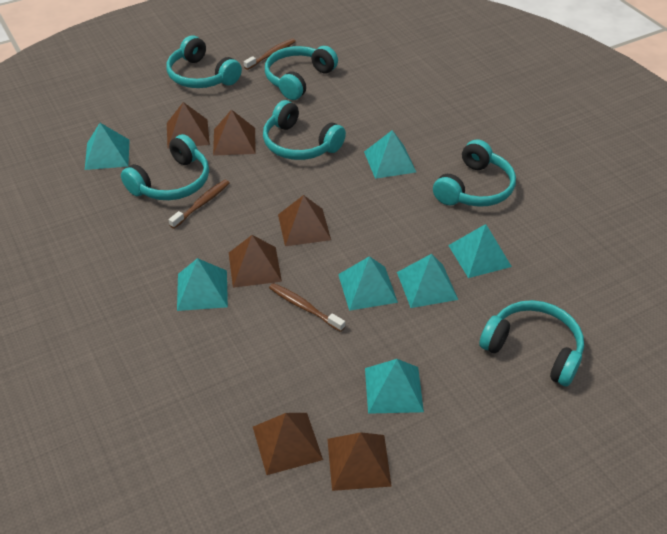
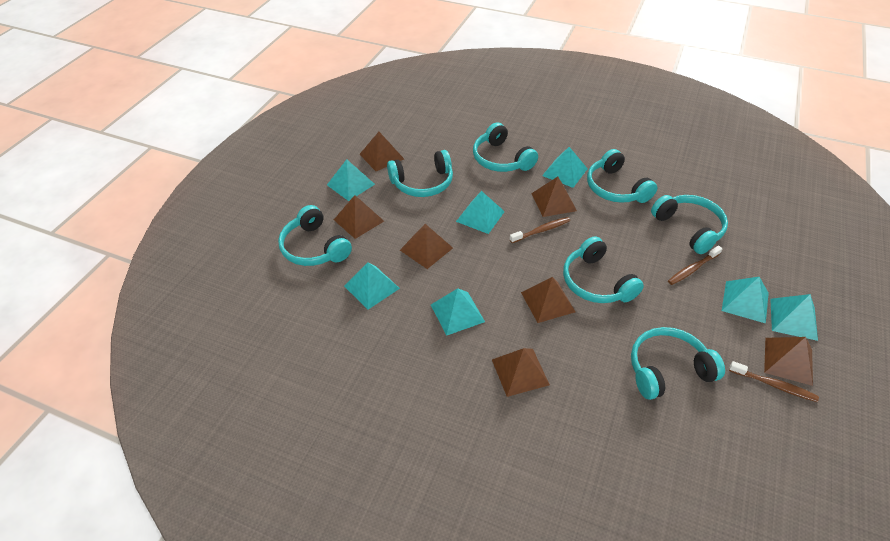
brown pyramid: [167,102,210,149] [213,110,256,156] [229,235,282,288] [253,413,323,475] [278,195,331,246] [327,432,392,491] = 6 -> [334,195,384,239] [359,132,404,171] [400,224,453,269] [492,348,550,397] [521,277,576,323] [531,177,577,217] [764,337,813,386] = 7
turquoise headphones: [121,134,209,200] [167,35,242,88] [263,100,346,160] [265,46,338,100] [433,140,516,207] [479,300,584,386] = 6 -> [278,205,352,266] [387,150,453,197] [473,123,538,172] [563,236,644,303] [587,149,657,203] [631,327,725,400] [651,195,728,254] = 7

